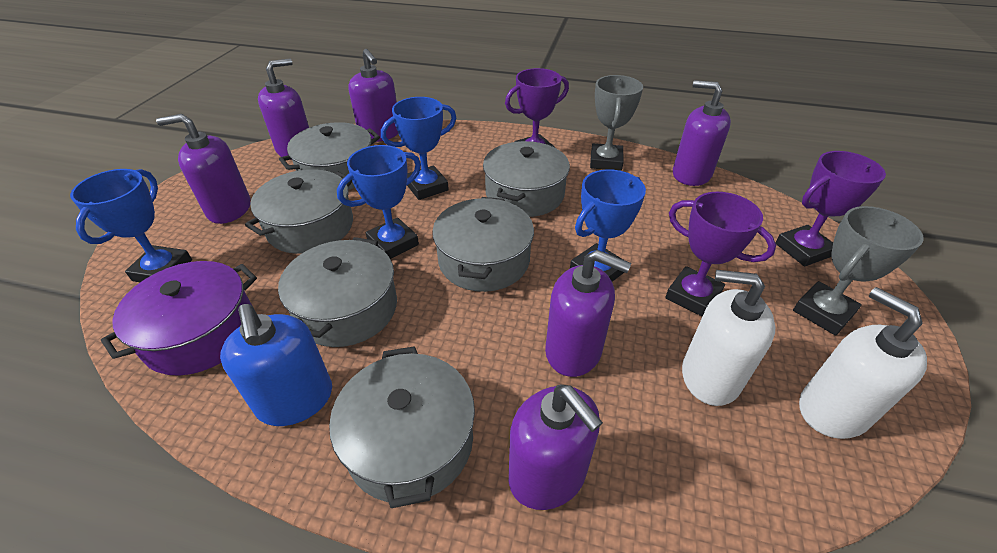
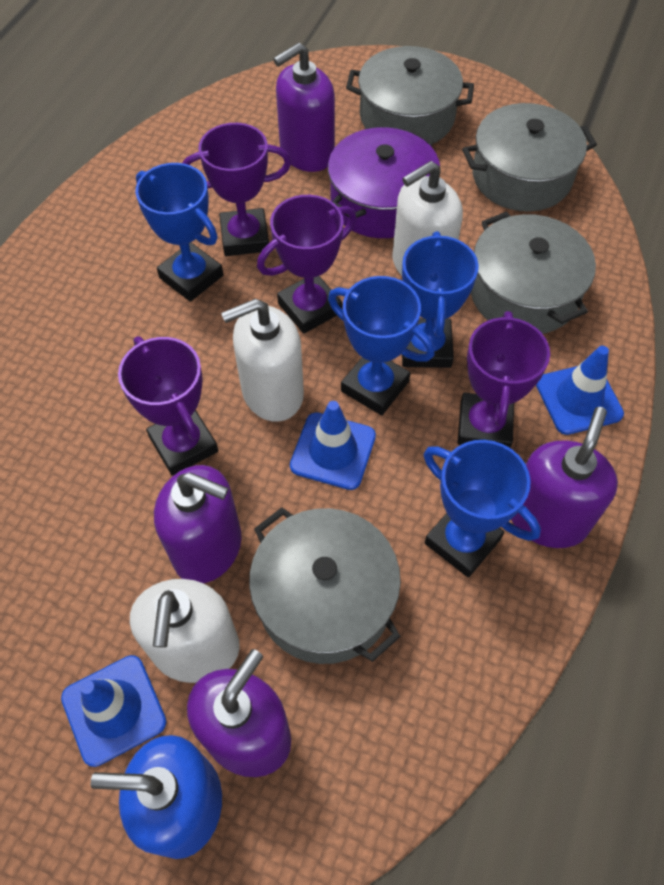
blue traffic cone: none = 0 -> [61,655,167,767] [290,401,376,490] [536,346,624,435] = 3
grey pot: [245,169,353,254] [278,237,397,347] [279,122,380,190] [329,346,475,508] [432,197,534,292] [483,141,570,217] = 6 -> [249,507,401,664] [346,46,474,143] [462,103,597,212] [471,212,596,334] = 4
grey trophy: [590,75,643,171] [793,206,924,336] = 2 -> none = 0
purple soap dispenser: [156,114,251,224] [258,58,309,160] [348,49,398,142] [509,384,603,510] [545,250,631,377] [673,80,731,186] = 6 -> [154,465,242,583] [187,649,291,777] [273,43,335,172] [511,407,618,548] = 4
purple trophy: [505,68,569,148] [665,192,776,317] [776,151,886,267] = 3 -> [118,336,218,476] [182,123,291,256] [257,195,356,334] [457,311,550,448] = 4
white soap dispenser: [682,270,775,406] [799,287,927,439] = 2 -> [130,579,240,683] [221,299,304,422] [392,161,463,276] = 3

